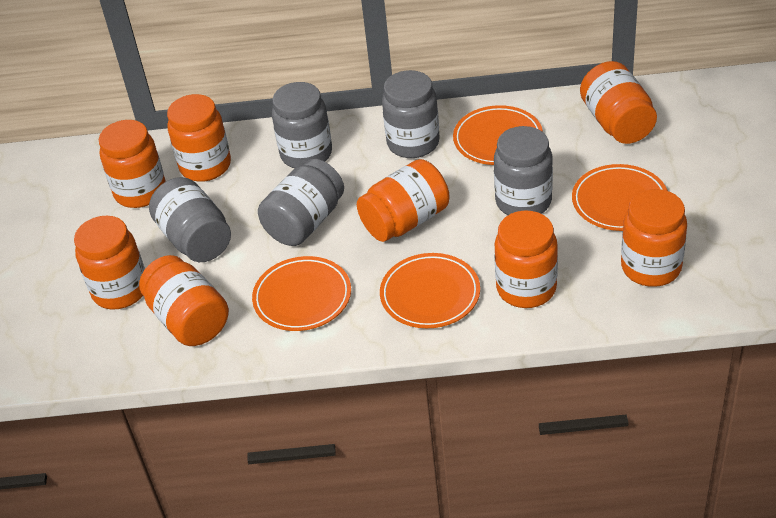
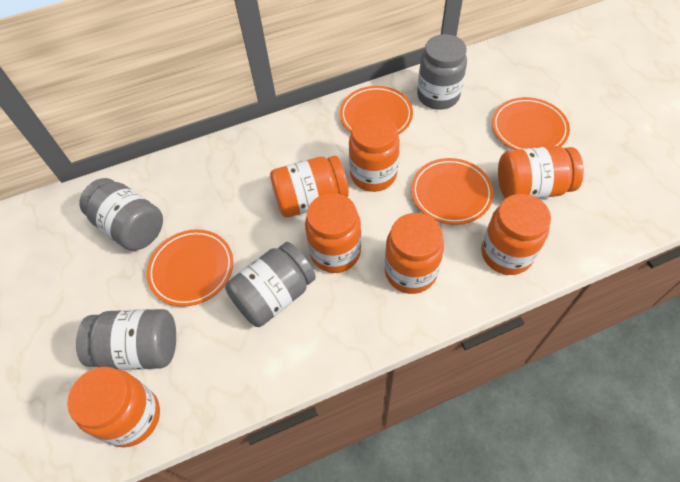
grey jar: [149,177,231,262] [258,159,344,246] [272,82,332,168] [382,70,440,158] [494,126,553,215] = 5 -> [76,309,176,370] [79,178,163,251] [225,242,316,327] [417,34,467,110] = 4
orange jar: [74,215,145,310] [99,120,166,208] [139,255,229,346] [167,94,231,182] [357,159,450,242] [495,211,558,308] [580,61,657,144] [621,189,687,287] = 8 -> [67,367,160,448] [270,156,349,218] [305,193,361,273] [349,114,400,192] [385,213,444,294] [481,194,551,275] [498,146,584,199] = 7

